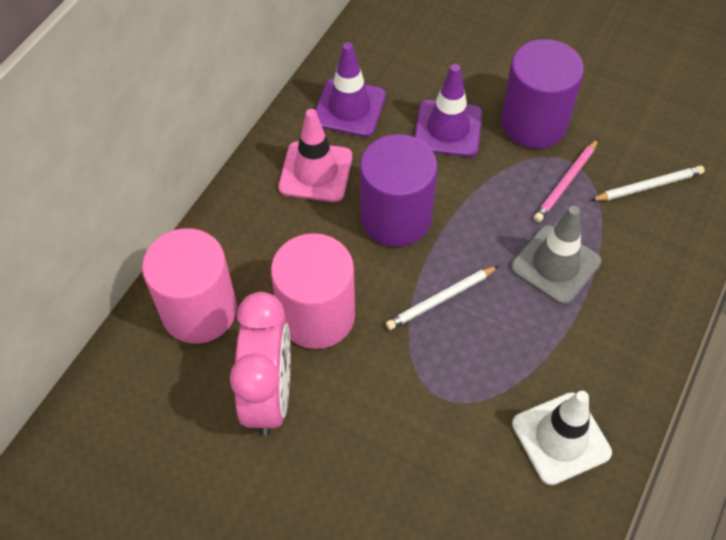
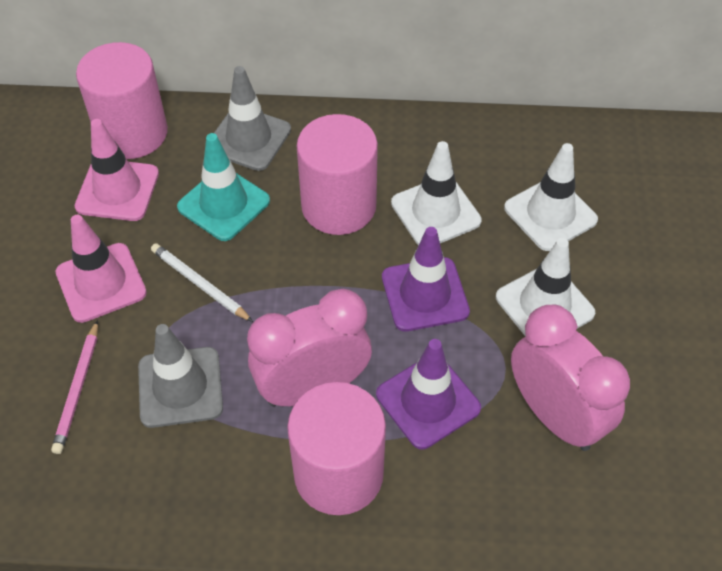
grey traffic cone: [511,206,602,305] = 1 -> [138,324,223,428] [214,66,291,171] = 2
pink clock: [230,292,291,435] = 1 -> [247,289,372,406] [511,305,630,451] = 2
pink cylinder: [142,228,237,343] [271,233,355,349] = 2 -> [76,42,168,159] [287,382,386,515] [297,114,378,235] = 3
pink traffic cone: [278,109,352,202] = 1 -> [56,215,147,323] [75,119,159,221] = 2
purple cylinder: [360,134,437,247] [501,39,584,149] = 2 -> none = 0
turquoise traffic cone: none = 0 -> [177,133,270,241] = 1
white pencil: [386,266,498,330] [590,166,705,201] = 2 -> [151,243,253,322] = 1
white traffic cone: [512,391,612,485] = 1 -> [391,141,482,246] [496,238,595,337] [504,143,598,251] = 3

